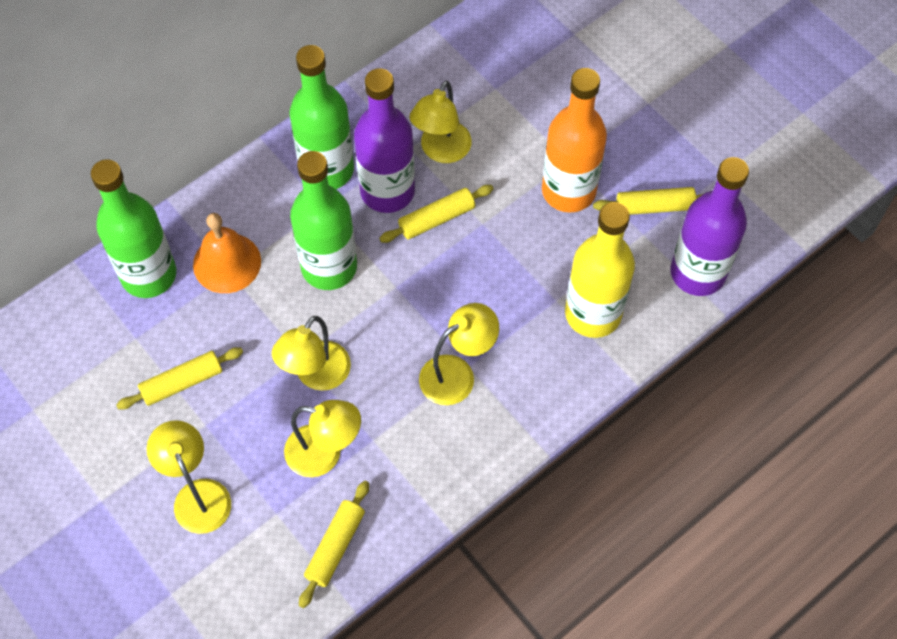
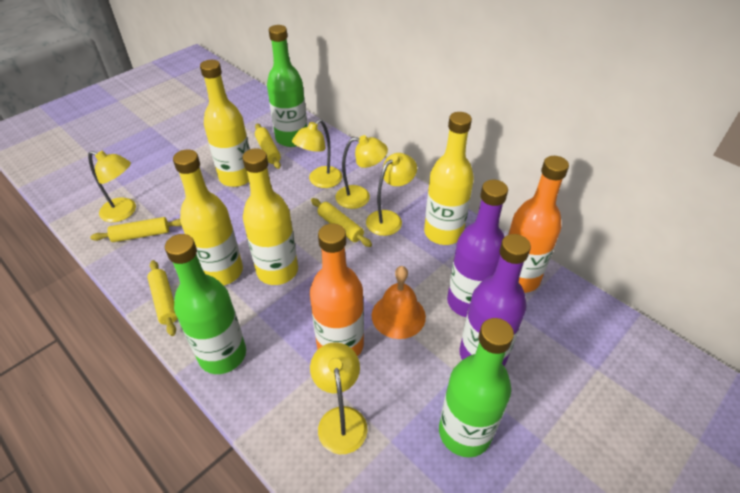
orange bottle: [542,68,607,212] = 1 -> [310,224,364,357] [508,156,569,293] = 2
yellow bottle: [565,202,635,338] = 1 -> [173,149,243,285] [200,60,250,187] [242,148,298,285] [424,112,474,245] = 4

